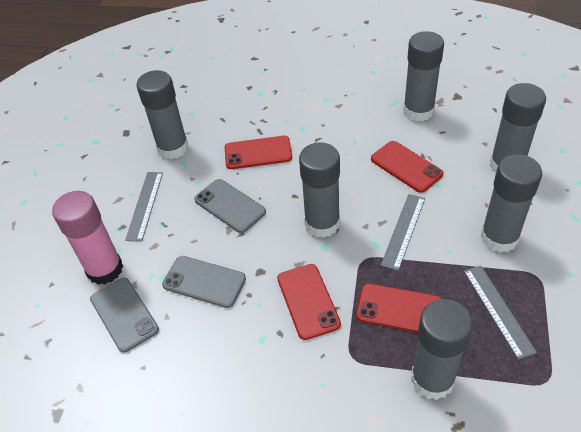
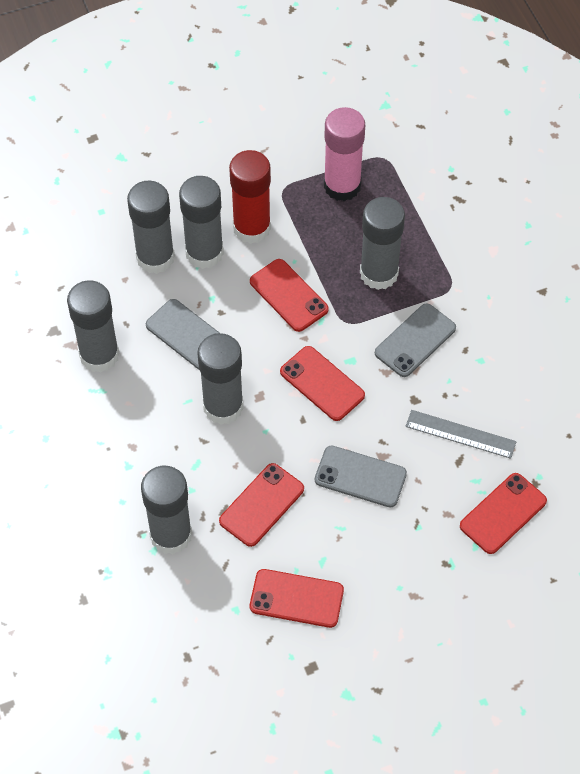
grey ruler: [125,172,163,242] [381,194,425,271] [464,265,537,360] = 3 -> [406,410,517,459] = 1
red glue stick: none = 0 -> [229,150,271,244] = 1
red phone: [225,136,292,169] [277,264,341,340] [356,283,442,333] [371,141,443,193] = 4 -> [219,463,304,547] [250,259,329,332] [250,569,344,628] [280,346,365,421] [460,473,547,554] = 5

